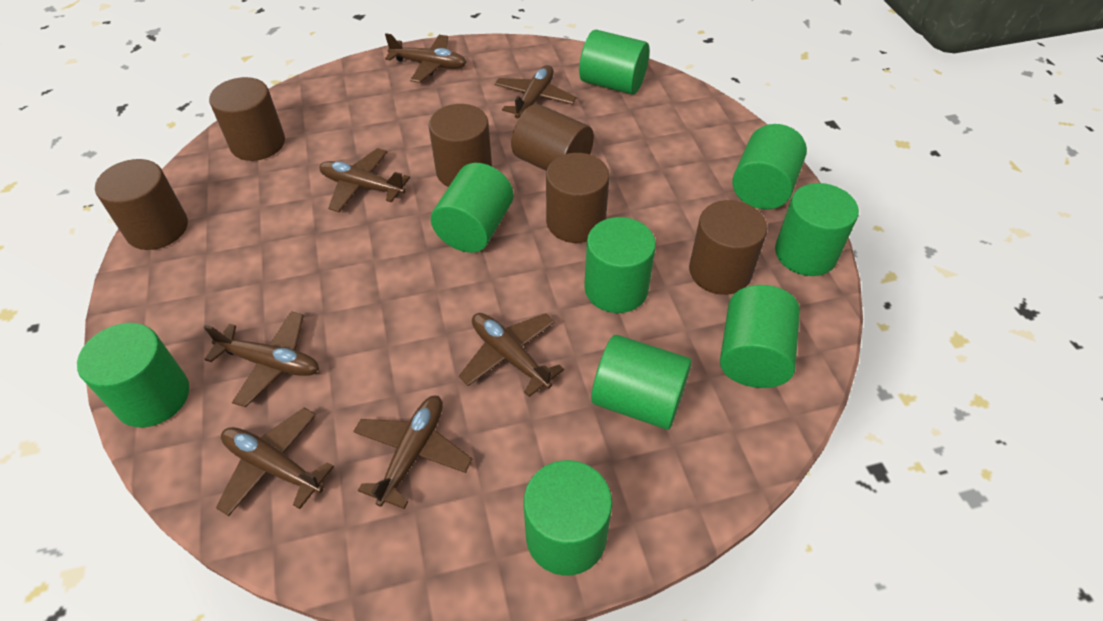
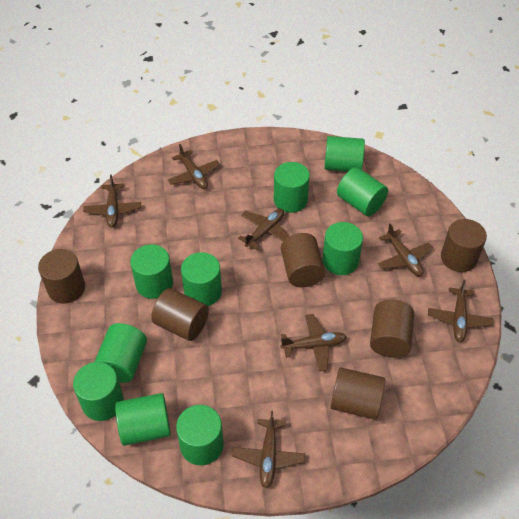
green cylinder: [77,323,189,427] [431,163,513,253] [524,460,612,576] [579,30,649,95] [584,217,656,313] [591,335,692,430] [720,285,800,388] [732,124,807,209] [775,183,859,276] = 9 -> [73,362,124,421] [94,323,147,383] [115,393,171,446] [130,244,173,299] [176,405,224,465] [181,252,222,306] [274,162,310,213] [322,222,363,275] [324,136,365,172] [337,167,388,216] = 10

